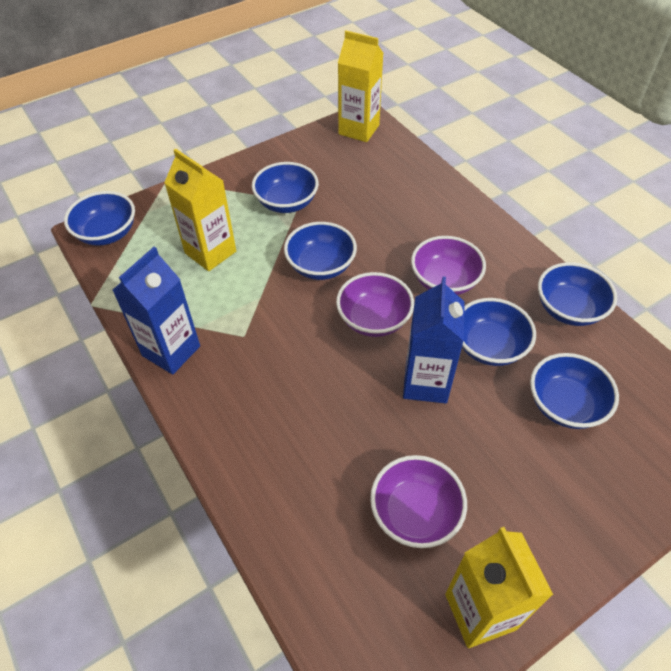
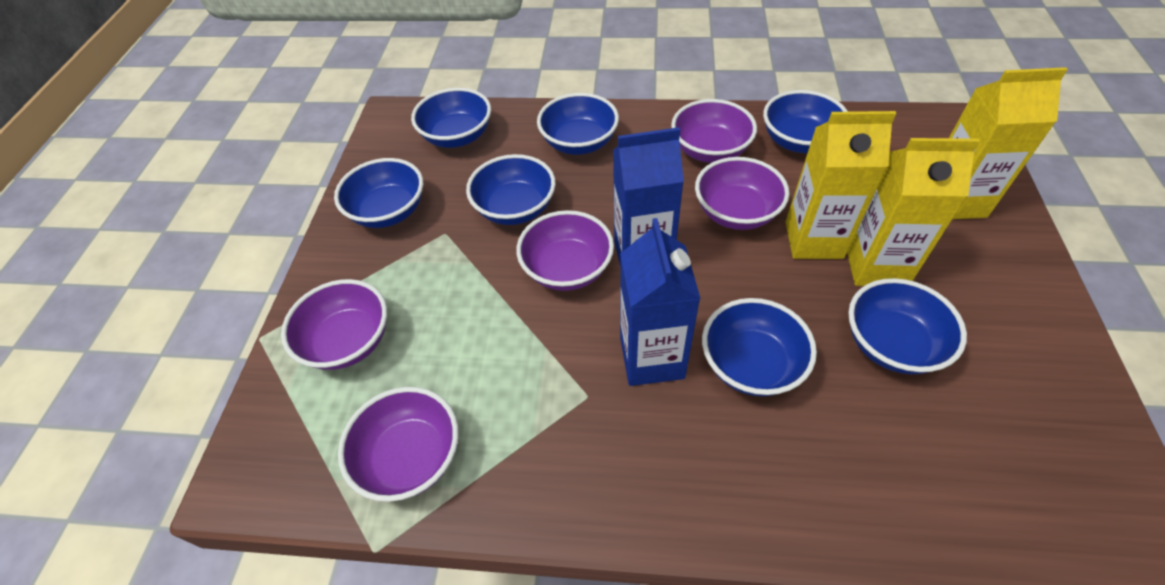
blue bowl: [64,191,135,246] [252,162,319,213] [284,222,357,280] [462,298,536,366] [530,353,619,429] [538,262,617,326] = 6 -> [334,158,423,228] [411,88,491,148] [466,154,556,225] [537,93,619,155] [702,298,817,396] [763,90,848,153] [848,278,967,374] = 7
purple bowl: [336,272,414,337] [370,455,467,548] [411,236,486,295] = 3 -> [281,279,387,370] [338,387,459,502] [516,210,614,291] [671,99,757,163] [695,157,789,230] = 5

